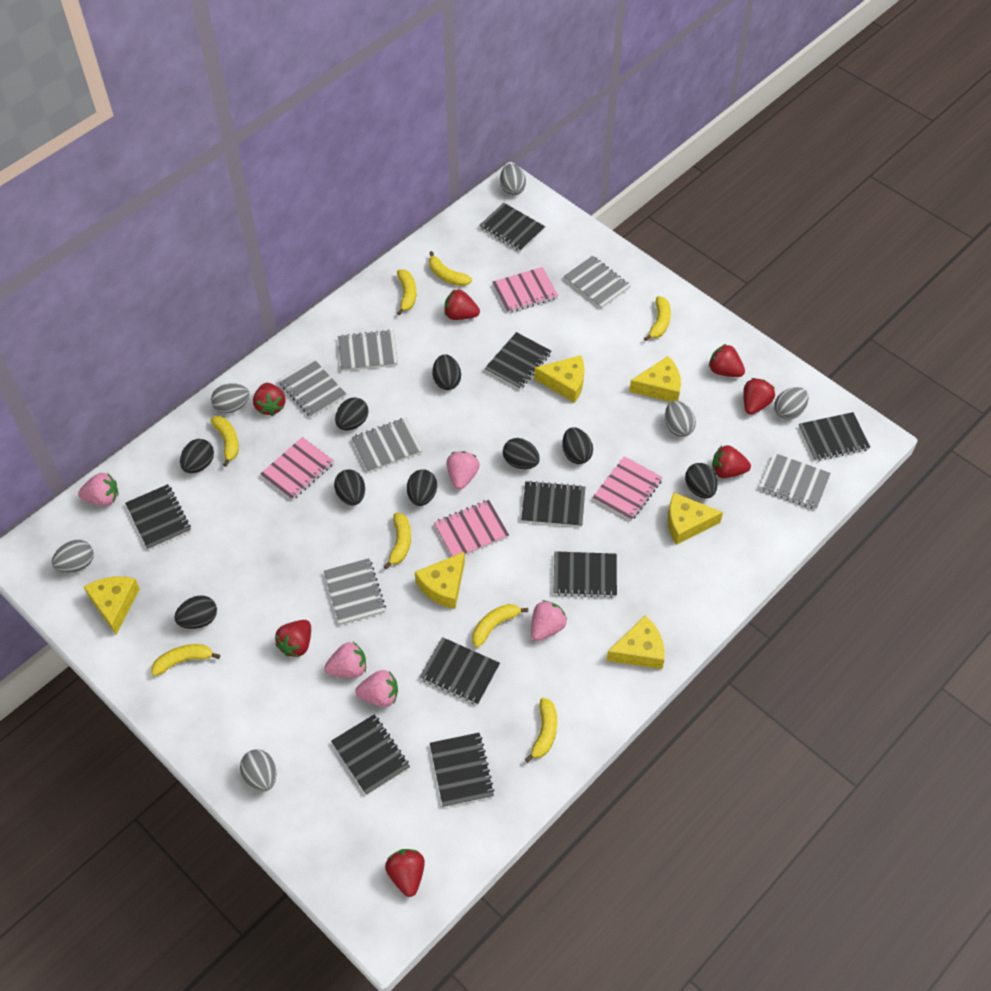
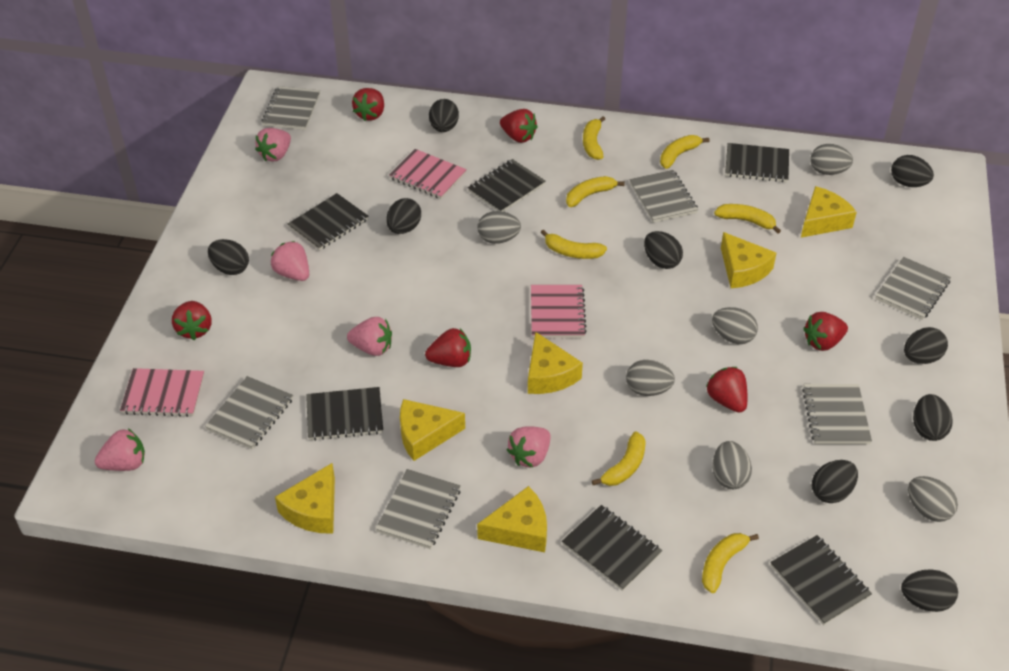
black notebook: [125,484,191,550] [331,714,410,795] [420,637,500,705] [430,733,495,807] [479,203,545,252] [485,332,551,390] [521,481,585,527] [554,551,617,598] [799,412,870,461] = 9 -> [288,193,368,251] [306,387,383,441] [468,159,546,212] [562,505,662,591] [725,143,789,182] [770,535,872,625] = 6
pink notebook: [260,437,334,501] [434,500,509,557] [492,267,558,313] [593,456,663,521] = 4 -> [120,368,204,417] [389,149,467,199] [531,285,587,338] = 3
red strawberry: [253,383,285,416] [275,620,311,657] [385,849,425,897] [444,289,480,320] [709,344,745,377] [712,445,751,478] [743,378,775,415] = 7 -> [172,301,211,340] [352,88,384,121] [425,328,471,367] [500,109,537,143] [706,367,747,413] [803,312,848,351] = 6
yellow banana: [151,644,220,676] [210,416,239,467] [383,512,411,569] [397,270,416,315] [429,251,472,286] [473,604,528,648] [525,698,557,763] [644,296,671,341] = 8 -> [541,230,607,259] [566,176,625,207] [583,116,605,160] [592,432,646,486] [660,135,709,169] [702,533,759,593] [714,204,781,234] = 7

